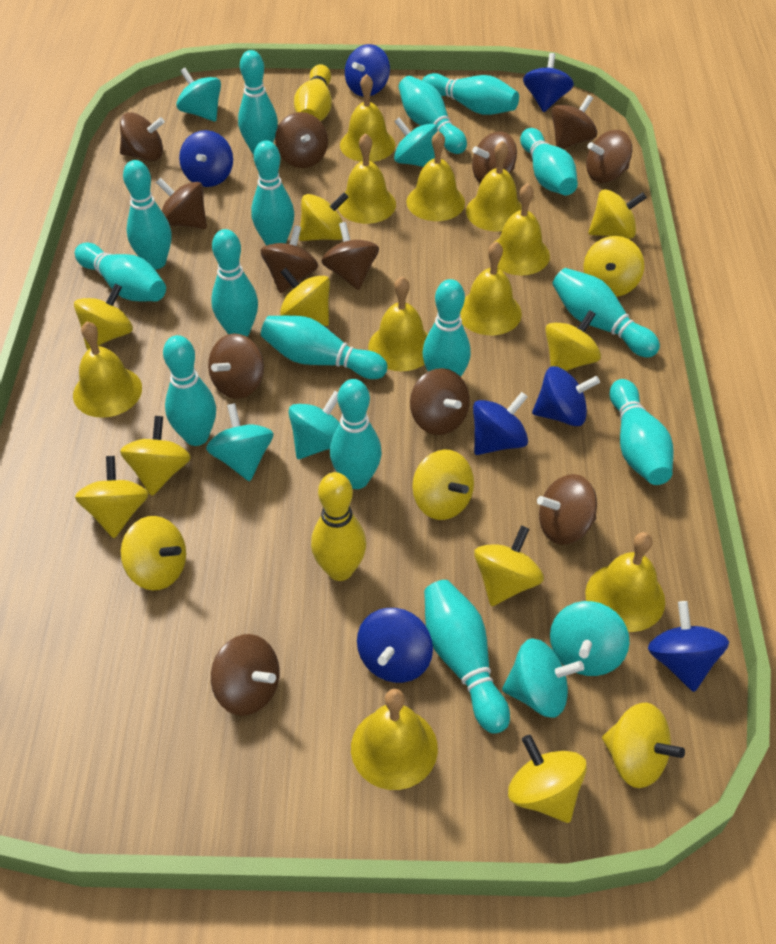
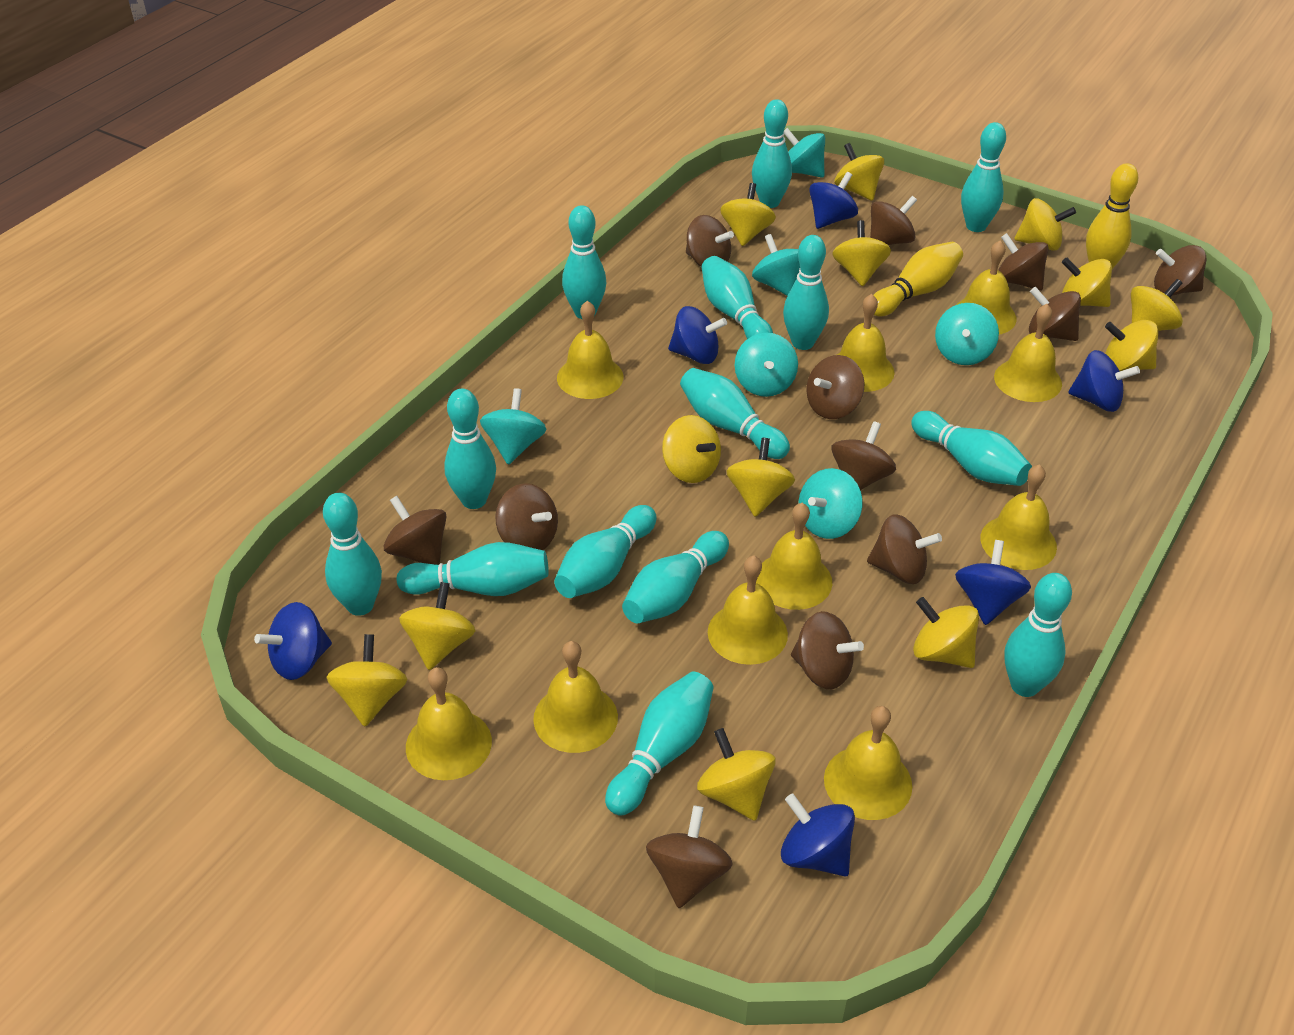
blue spinning top: [179,130,233,187] [345,44,390,97] [357,608,433,683] [473,392,528,455] [523,53,574,112] [532,366,600,426] [648,601,729,692] = 7 -> [254,602,332,680] [668,306,727,364] [781,793,855,876] [809,172,858,229] [955,540,1031,625] [1068,350,1140,412] = 6
turquoise bowling pin: [75,243,166,302] [123,160,172,270] [163,335,216,446] [211,229,258,337] [238,50,278,155] [251,140,294,246] [261,315,387,379] [330,379,382,489] [399,76,467,154] [422,73,519,115] [422,279,471,377] [424,580,510,734] [520,128,578,195] [553,268,660,358] [610,379,673,485] = 15 -> [323,493,382,616] [397,542,549,596] [444,389,496,509] [554,505,656,598] [562,205,606,319] [605,672,714,816] [622,531,729,624] [680,368,790,459] [701,256,773,339] [752,99,792,208] [783,235,829,350] [911,411,1032,486] [961,122,1006,232] [1004,573,1072,697] = 14

